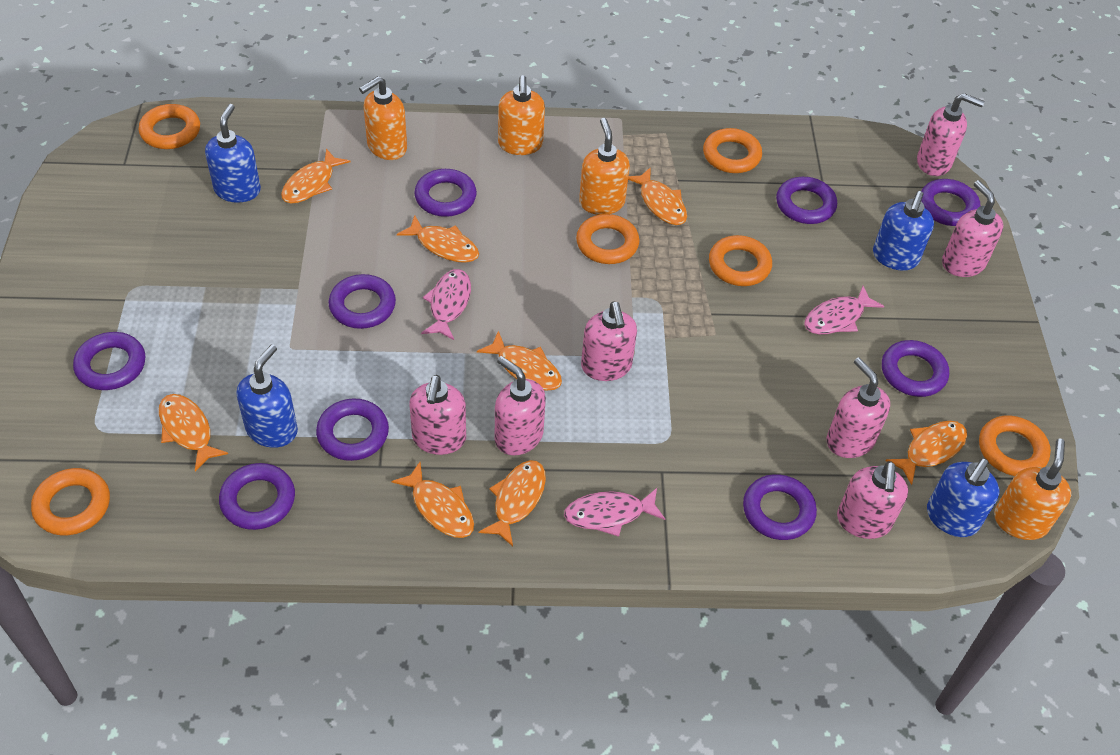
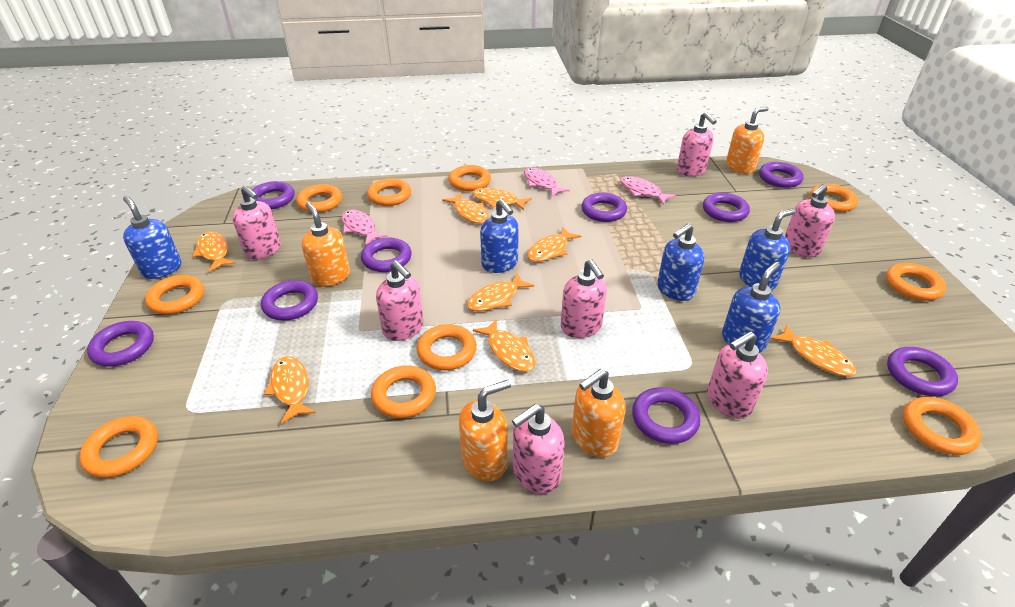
blue soap dispenser: [205,104,261,203] [237,344,298,448] [873,191,934,271] [927,458,999,537] = 4 -> [123,196,182,279] [480,199,519,273] [657,223,704,301] [722,262,780,353] [739,208,796,290] = 5
orange ring: [31,468,110,535] [139,104,200,149] [576,214,639,264] [703,128,762,173] [709,235,772,286] [979,415,1051,476] = 6 -> [79,416,158,478] [145,275,204,314] [296,184,342,213] [367,178,411,206] [371,365,436,418] [417,324,477,370] [449,165,491,191] [810,184,858,212] [886,263,946,301] [903,397,981,455] = 10

